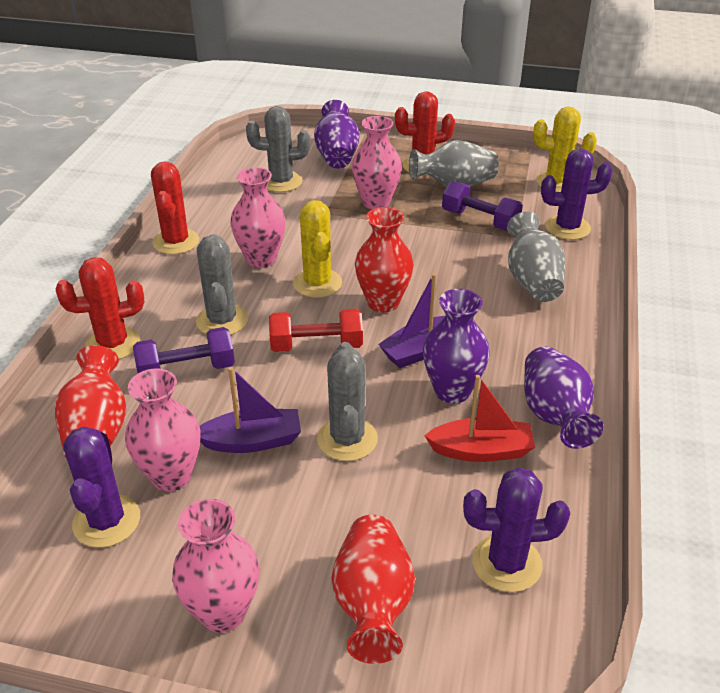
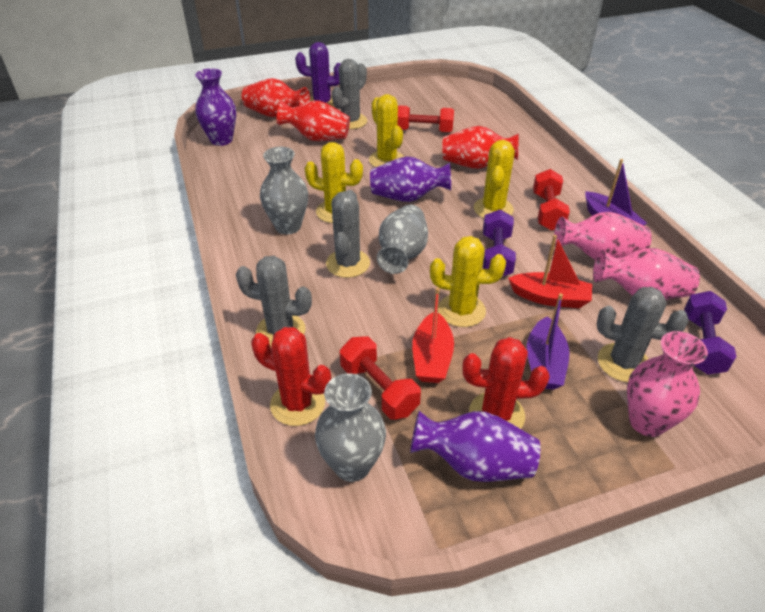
grey cactus: [196,234,248,335] [246,106,310,192] [317,342,378,461] = 3 -> [236,256,312,347] [326,190,370,278] [332,59,367,129] [597,287,688,382] = 4
grey vase: [409,140,499,187] [507,211,565,302] = 2 -> [260,147,308,234] [315,373,386,482] [377,205,428,274] = 3
pink vase: [125,368,201,492] [172,499,259,633] [230,167,286,268] [352,116,402,209] = 4 -> [554,212,652,260] [593,248,700,300] [627,331,708,437] = 3
purple cactus: [63,426,140,548] [463,467,570,592] [541,148,613,240] = 3 -> [295,42,341,107] = 1
red boat: [424,375,535,462] = 1 -> [412,287,454,383] [508,235,592,308] = 2
red cactus: [56,257,144,359] [151,161,199,255] [395,91,455,176] = 3 -> [251,327,331,426] [463,337,550,429] = 2
red dumbbell: [269,309,363,352] = 1 -> [340,336,421,420] [397,105,454,132] [533,169,570,231] = 3
yellow cactus: [293,200,342,298] [533,107,597,192] = 2 -> [305,142,363,223] [369,94,404,167] [430,236,506,327] [474,140,515,218] = 4

